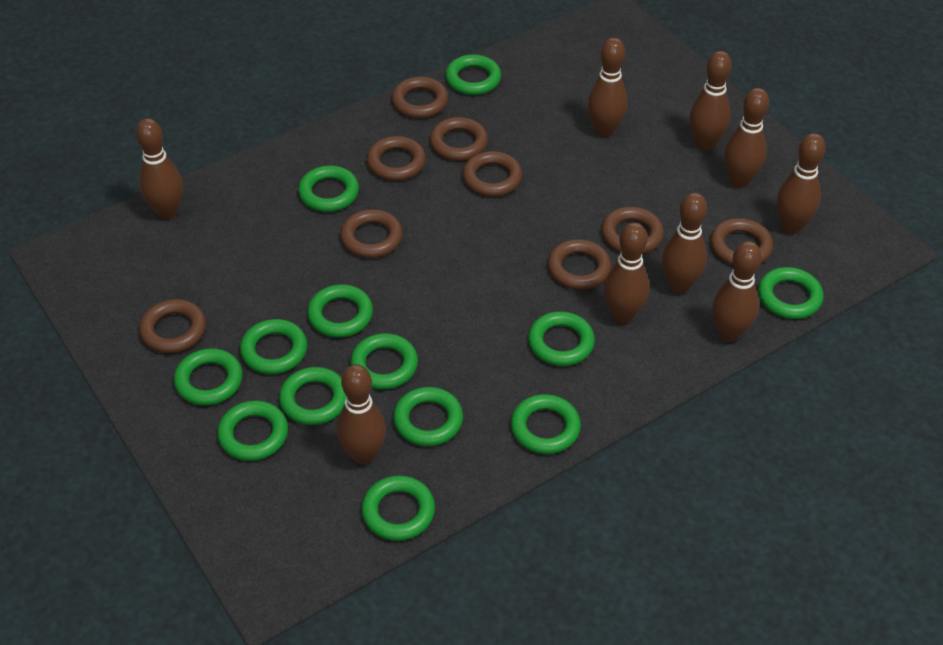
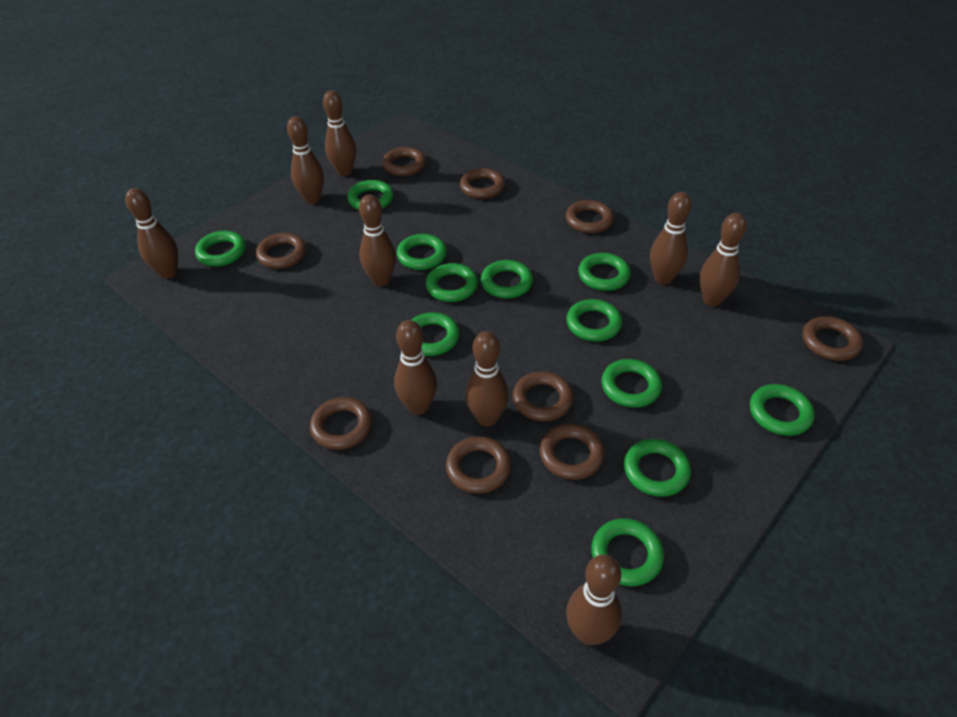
green ring: [174,348,243,406] [217,400,288,461] [240,319,307,374] [279,367,346,425] [298,165,359,212] [307,284,373,338] [350,333,418,389] [361,475,435,541] [393,387,463,446] [445,54,501,95] [511,394,581,454] [528,311,595,366] [758,267,823,319] = 13 -> [195,231,246,266] [347,180,393,210] [397,234,447,270] [411,312,460,356] [426,263,478,302] [481,260,533,298] [566,299,622,342] [578,253,631,291] [591,518,664,586] [602,359,662,408] [624,439,691,497] [750,384,815,436] = 12

